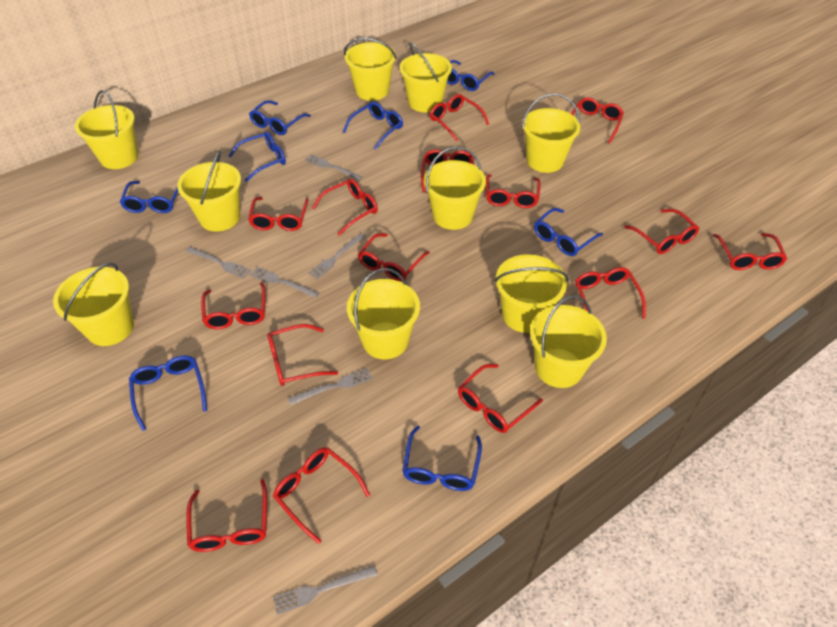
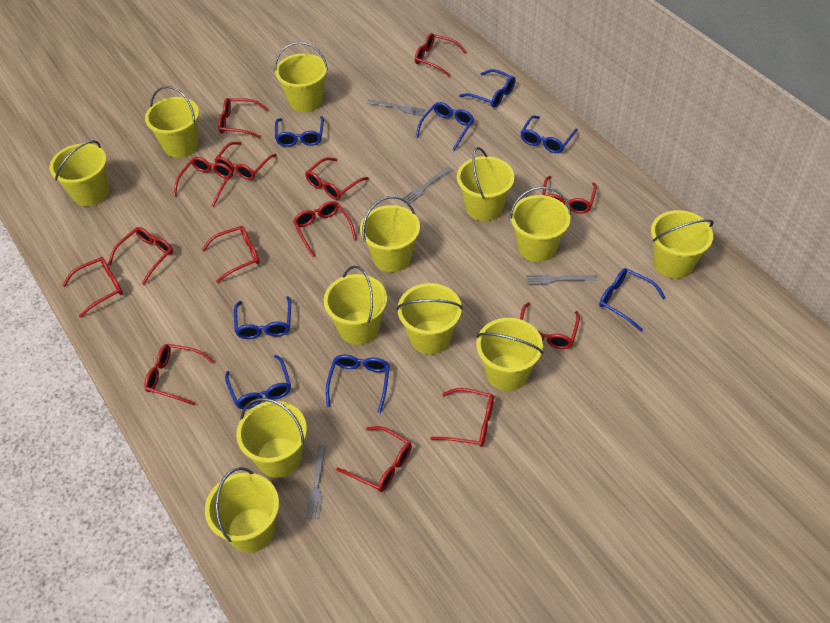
grey fork: [186,247,251,279] [250,267,319,298] [273,565,378,615] [288,368,373,405] [305,154,362,180] [308,233,366,279] = 6 -> [305,445,326,519] [367,99,425,116] [403,167,452,204] [526,275,597,285] = 4
red glasses: [186,479,267,552] [201,282,265,329] [248,197,309,231] [267,324,338,386] [273,448,370,544] [312,179,378,236] [358,233,430,281] [421,150,474,193] [430,94,489,141] [458,364,543,433] [486,174,541,208] [571,98,624,144] [575,267,646,319] [624,209,699,254] [713,233,787,270] = 15 -> [62,257,123,318] [108,227,173,285] [144,344,215,405] [174,157,233,207] [202,226,260,283] [214,142,277,180] [218,98,268,138] [293,201,357,257] [305,157,369,200] [336,426,412,492] [415,33,467,76] [430,388,494,447] [520,302,580,349] [542,176,597,214] = 14
yellow bucket: [53,263,134,346] [75,90,138,169] [177,151,241,232] [344,38,397,101] [347,268,420,359] [400,43,452,112] [424,146,486,230] [494,254,569,333] [522,93,580,173] [530,295,607,388] = 10 -> [50,140,109,206] [145,86,199,158] [205,467,279,553] [236,398,307,478] [275,42,328,112] [324,266,387,345] [360,196,420,272] [396,283,463,355] [457,147,515,221] [476,318,543,391] [509,186,571,262] [651,210,714,279] = 12

